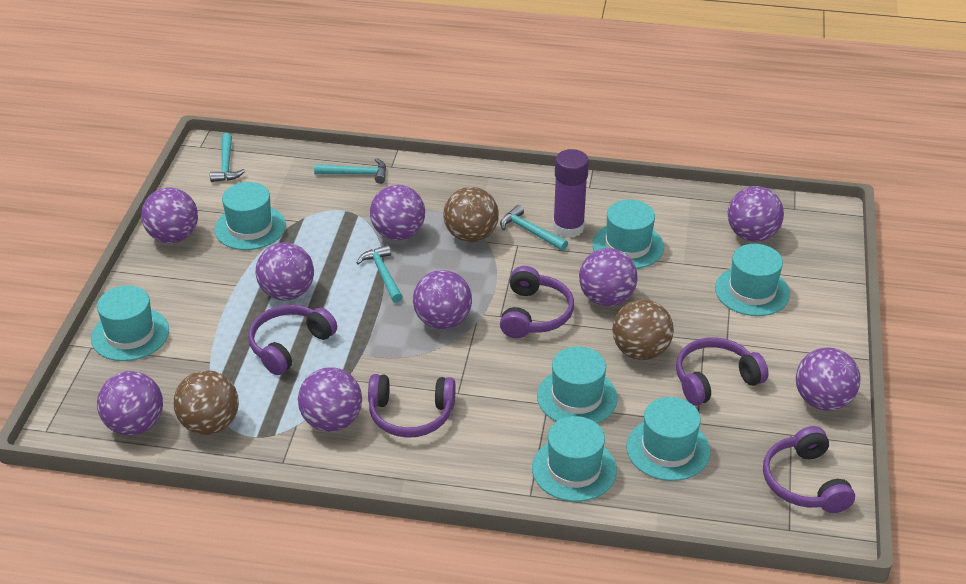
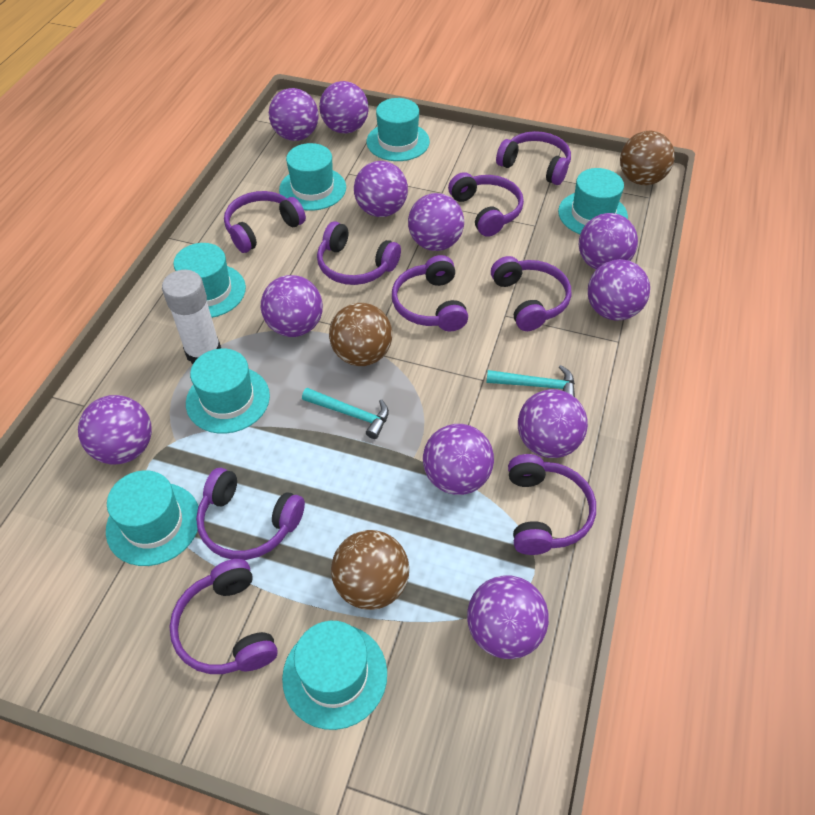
purple ball: [97,371,163,435] [141,188,198,243] [255,242,314,300] [298,367,362,432] [370,185,425,240] [413,270,472,329] [579,248,638,306] [728,186,784,242] [796,347,861,411] = 9 -> [78,395,152,465] [261,275,323,337] [269,88,319,141] [319,81,368,134] [354,161,408,217] [408,193,464,251] [423,424,494,495] [467,575,549,659] [518,389,588,458] [579,213,638,270] [588,259,650,321] = 11
purple glue stick: [553,149,589,238] = 1 -> none = 0
purple headphones: [248,305,337,375] [368,374,456,438] [500,266,574,338] [676,337,769,406] [763,426,855,513] = 5 -> [169,559,278,674] [196,468,305,560] [224,191,306,253] [317,221,401,285] [392,255,468,331] [448,172,524,237] [491,256,571,331] [496,131,571,185] [508,454,596,555] = 9
turquoise hammer: [210,133,245,182] [314,158,386,184] [357,245,403,303] [500,205,568,251] = 4 -> [302,388,389,439] [486,365,575,397] = 2
white glue stick: none = 0 -> [162,270,221,364] = 1

